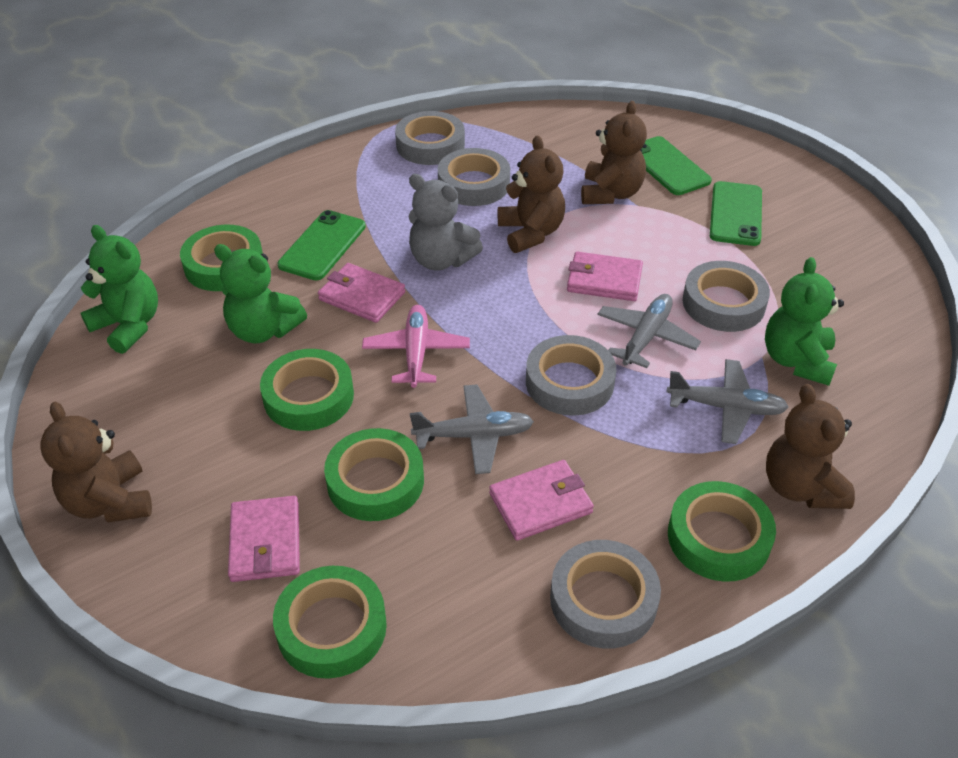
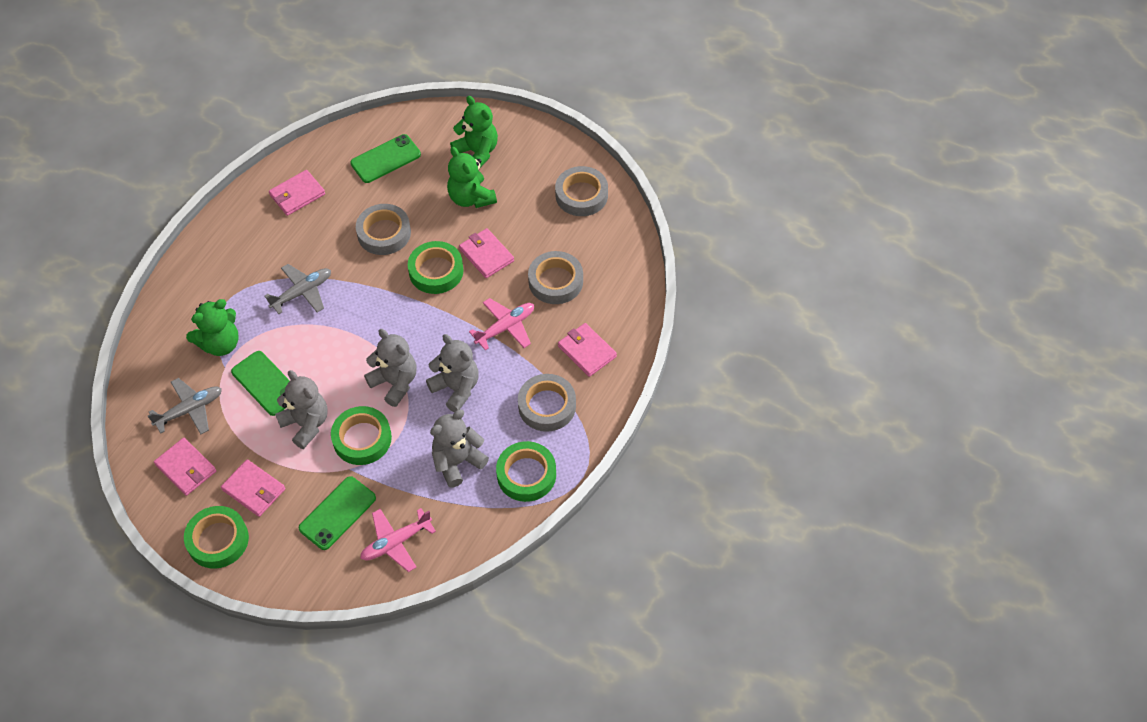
brown teddy bear: [41,402,152,523] [498,135,565,253] [581,101,647,204] [766,384,855,509] = 4 -> none = 0
green tape: [180,225,263,291] [260,349,354,431] [273,566,387,679] [324,428,424,521] [668,481,776,582] = 5 -> [184,506,249,569] [331,406,392,465] [408,241,464,294] [496,441,556,502] = 4
grey plane: [410,385,534,474] [598,294,701,368] [667,359,789,444] = 3 -> [148,378,222,434] [264,264,331,314] = 2
grey tape: [395,111,465,165] [438,148,510,206] [526,335,616,416] [550,540,661,648] [682,261,770,332] = 5 -> [356,204,411,255] [518,374,576,432] [528,251,583,304] [555,166,608,216] = 4
grey teddy bear: [409,174,483,271] = 1 -> [275,370,328,449] [364,329,416,407] [426,334,479,412] [430,410,489,488] = 4
pink plane: [362,305,470,388] = 1 -> [360,508,436,572] [469,298,534,350] = 2
pink wallet: [228,496,300,582] [318,263,405,323] [489,460,594,541] [567,252,643,301] = 4 -> [154,438,216,496] [221,459,285,517] [269,170,325,216] [459,228,514,278] [558,323,617,377] = 5

